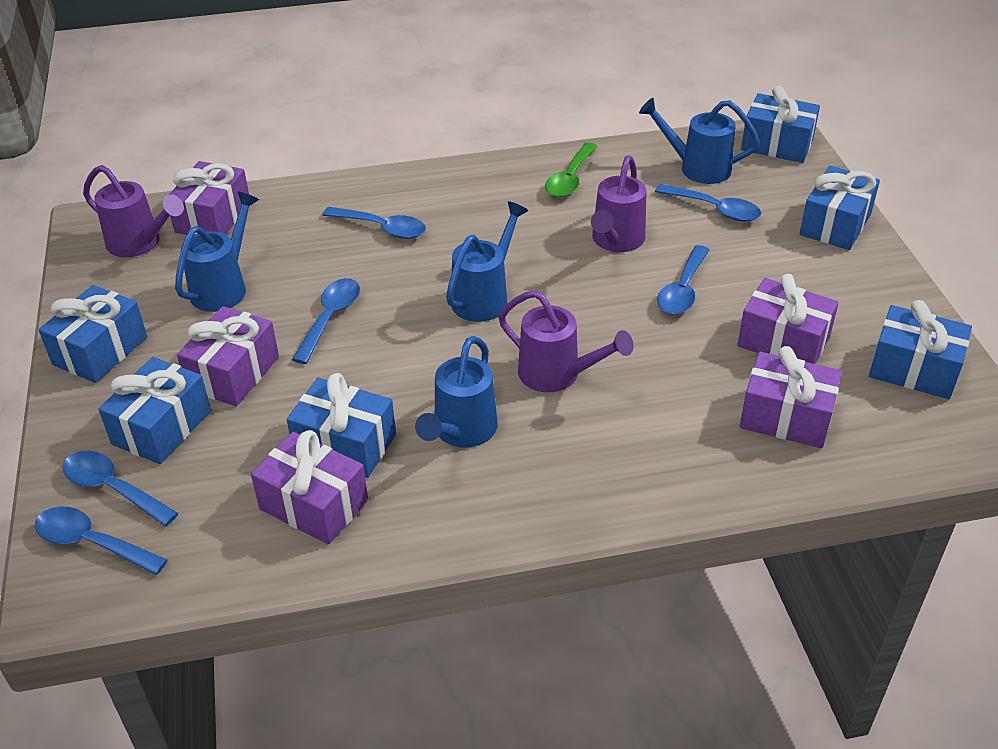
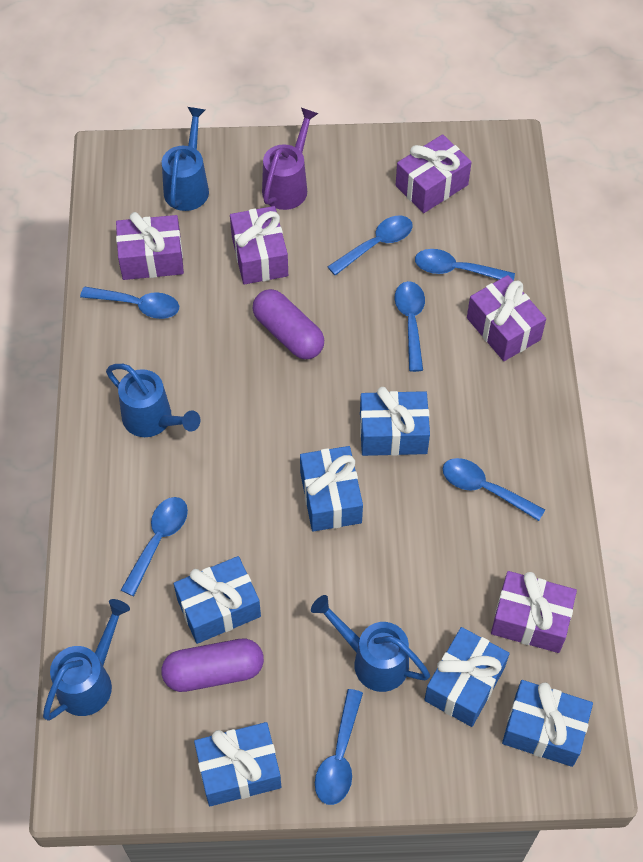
blue spoon: [35,506,168,575] [63,451,179,526] [292,278,360,364] [322,207,426,239] [655,184,761,222] [657,245,709,315] = 6 -> [80,287,179,319] [121,497,188,596] [315,689,363,805] [328,216,413,276] [394,281,425,372] [415,249,515,281] [443,458,545,521] = 7
green spoon: [545,142,598,198] = 1 -> none = 0
purple capsule: none = 0 -> [161,639,264,692] [253,289,324,359] = 2
purple watering can: [83,165,184,257] [498,290,633,392] [591,155,646,252] = 3 -> [262,108,319,210] = 1

